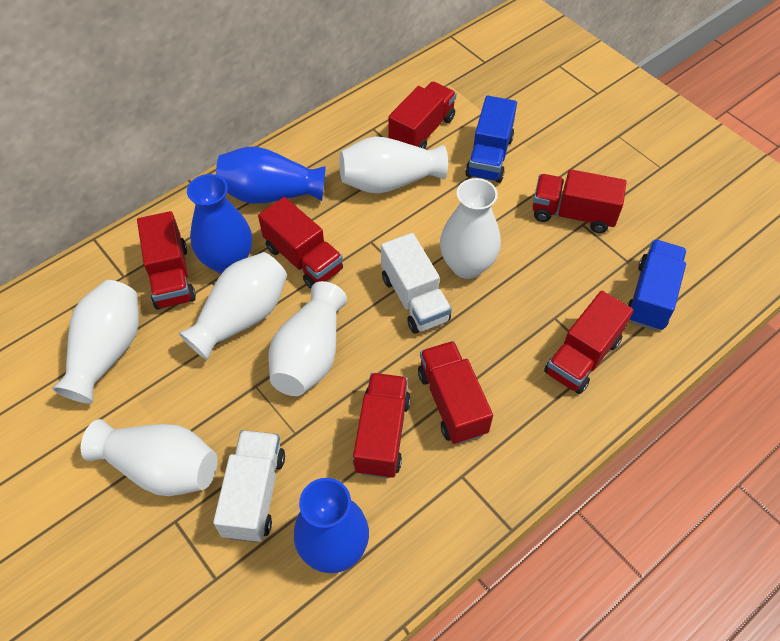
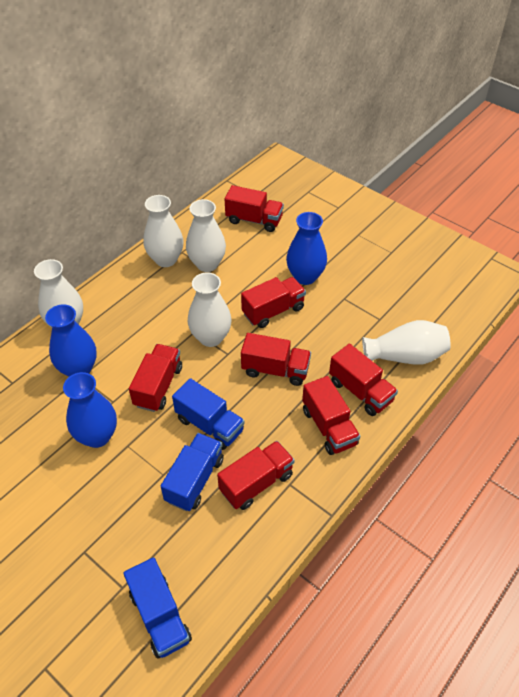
blue truck: [465,96,517,183] [627,239,687,331] = 2 -> [123,557,192,659] [161,433,224,511] [172,378,245,450] = 3
white truck: [213,430,285,542] [381,233,452,334] = 2 -> none = 0
white vase: [52,280,139,404] [81,419,218,496] [178,252,287,360] [269,281,347,396] [339,136,448,194] [440,178,501,279] = 6 -> [34,259,83,328] [143,195,183,267] [186,199,226,272] [188,272,232,347] [362,320,451,365] = 5

